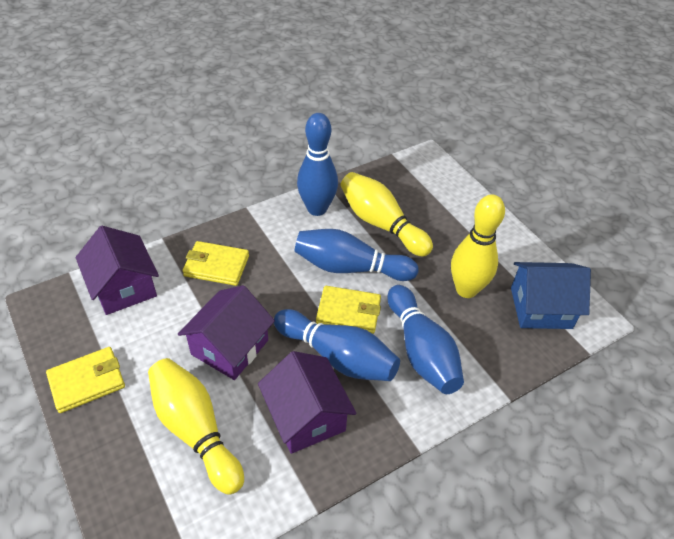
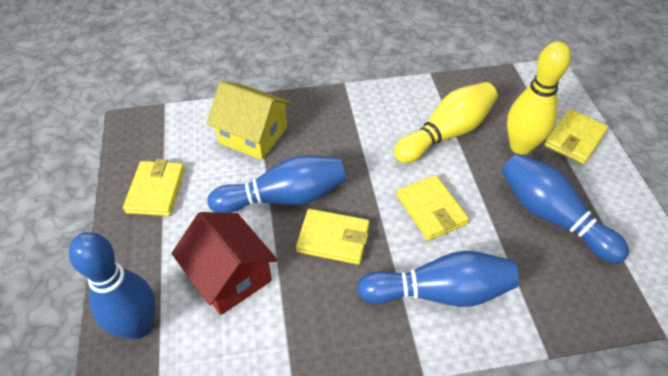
blue house: [511,262,591,329] = 1 -> none = 0
purple house: [76,226,159,315] [178,285,275,380] [258,351,356,454] = 3 -> none = 0
red house: none = 0 -> [171,212,278,315] = 1
yellow bowling pin: [148,358,244,495] [340,172,433,257] [451,195,505,298] = 3 -> [394,82,498,163] [507,41,571,155] = 2
yellow house: none = 0 -> [206,81,291,160] = 1
yellow wallet: [46,347,125,413] [182,241,249,286] [316,286,381,334] = 3 -> [123,159,185,216] [296,209,370,265] [397,175,469,240] [544,109,608,165] = 4

